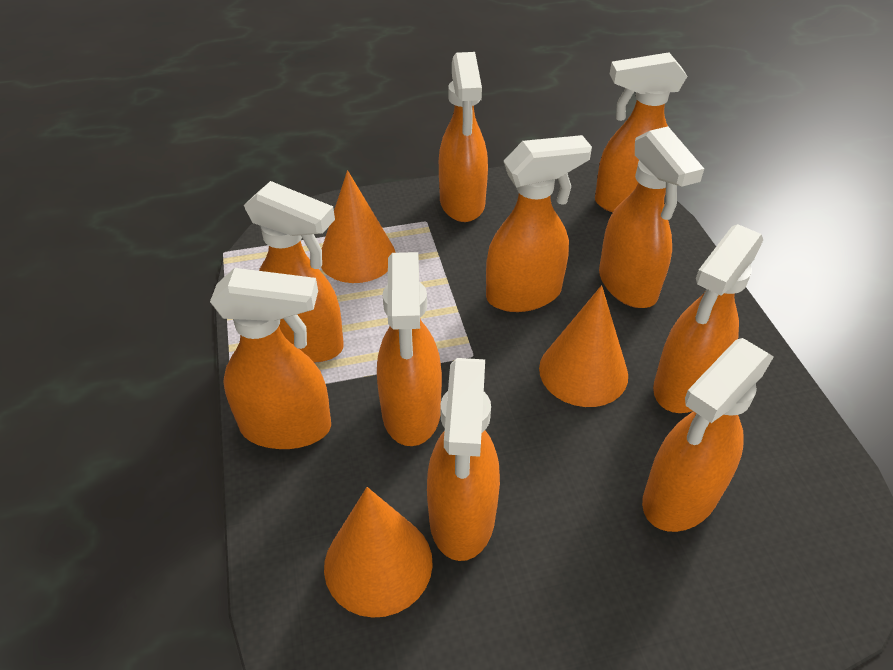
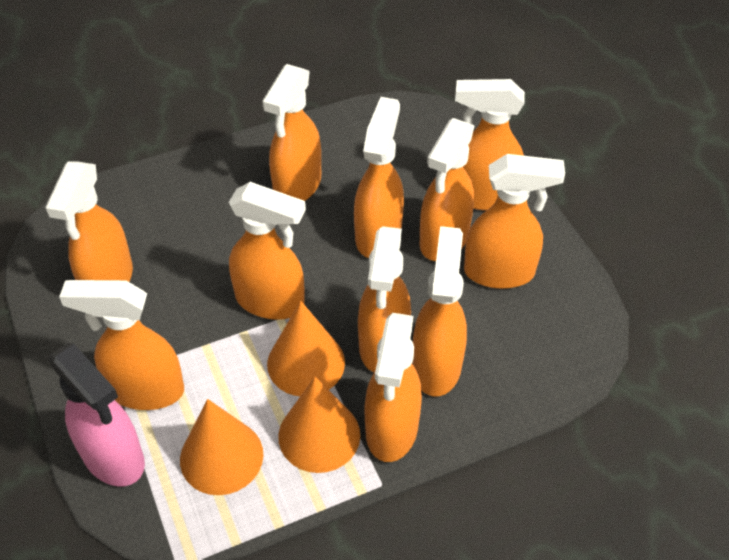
orange spray bottle: [210,268,331,449] [244,181,344,362] [377,252,442,446] [427,358,500,561] [439,52,488,222] [486,135,592,312] [595,52,688,212] [599,126,704,308] [642,338,774,532] [653,224,763,413] = 10 -> [45,161,133,282] [59,280,184,410] [229,182,306,320] [262,64,321,201] [354,97,404,258] [358,226,411,372] [364,313,422,462] [412,226,467,396] [420,118,475,261] [455,79,525,211] [464,154,565,289] = 11
pink spray bottle: none = 0 -> [49,343,145,486] = 1

